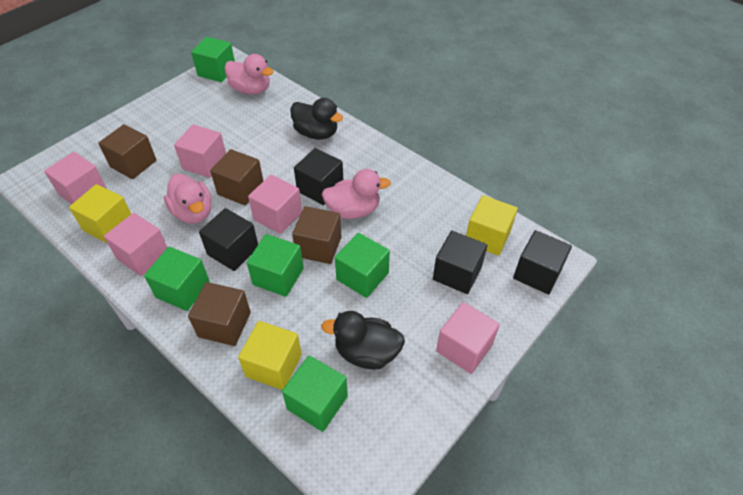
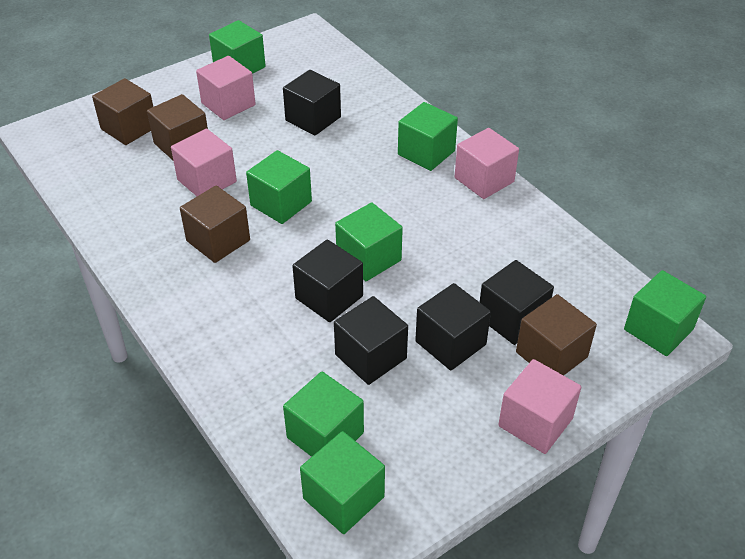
black cube: [199,208,258,271] [294,148,343,205] [433,231,487,294] [513,230,572,295] = 4 -> [283,70,341,135] [292,239,363,322] [334,296,408,385] [415,283,491,370] [480,260,554,345] = 5
black duck: [290,98,343,140] [321,311,405,369] = 2 -> none = 0
green cube: [144,247,210,311] [191,37,235,82] [247,234,304,297] [282,355,348,432] [335,233,390,298] = 5 -> [209,20,266,74] [246,150,312,224] [283,371,364,457] [300,431,385,534] [335,202,403,281] [398,102,458,171] [624,270,706,356] = 7
pink cube: [44,152,107,204] [104,213,168,276] [174,125,226,178] [248,175,302,234] [436,302,500,374] = 5 -> [171,129,237,196] [196,56,256,120] [455,128,519,199] [498,359,581,454] = 4
pink duck: [164,174,212,223] [224,54,274,95] [322,169,391,219] = 3 -> none = 0
yellow cube: [69,184,131,244] [238,321,302,390] [466,195,518,256] = 3 -> none = 0

